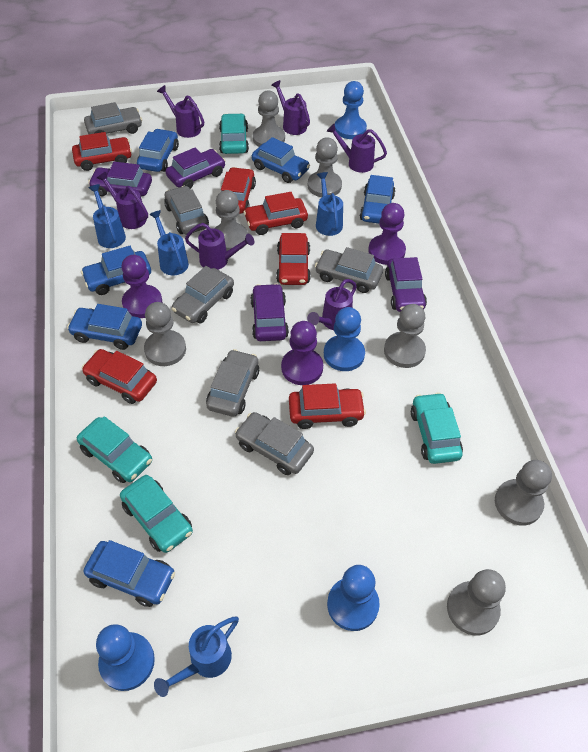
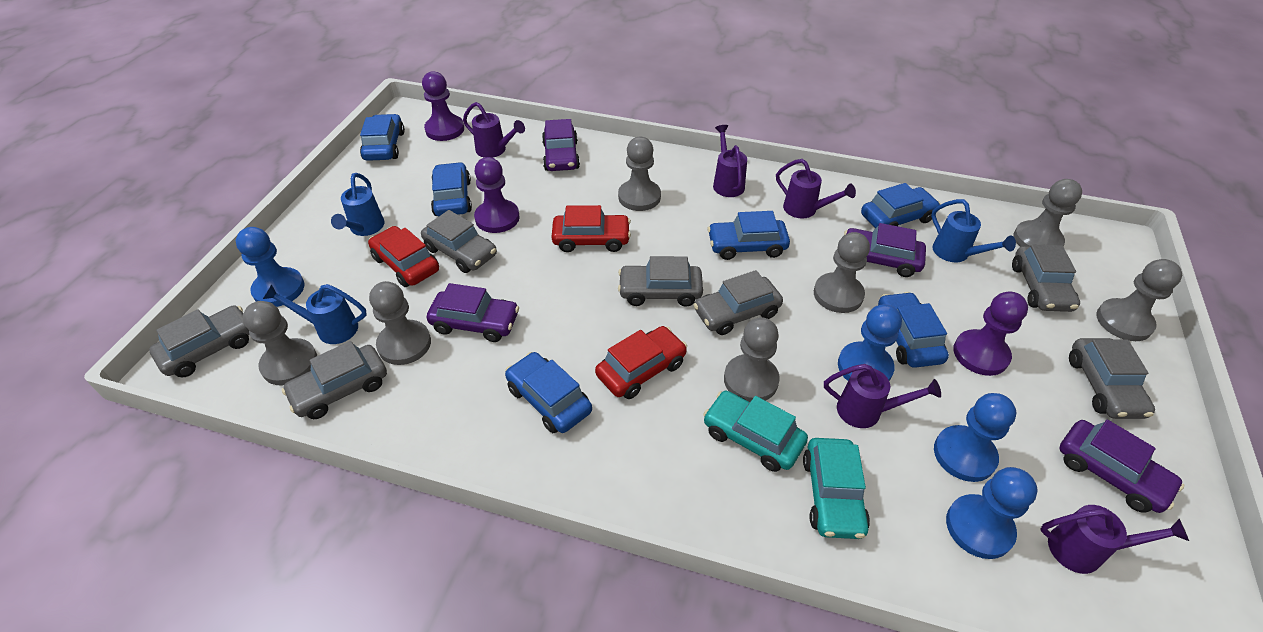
blue watering can: [89,184,126,248] [149,210,189,276] [154,617,239,697] [316,172,343,236] = 4 -> [263,284,367,344] [331,173,385,236] [931,199,1016,262] = 3
grey car: [84,102,142,134] [164,186,209,234] [172,266,234,323] [206,349,259,417] [235,412,314,475] [315,247,383,293] = 6 -> [149,305,250,377] [282,341,387,419] [421,210,497,273] [618,256,703,307] [693,270,783,335] [1012,244,1080,312] [1069,338,1155,419] = 7
purple watering can: [97,171,148,229] [157,85,204,138] [185,223,254,270] [271,80,310,135] [307,279,357,330] [327,123,387,173] = 6 -> [463,102,525,158] [713,125,747,197] [776,159,856,219] [824,364,941,428] [1040,505,1189,574] = 5
red car: [72,132,132,171] [82,349,157,404] [221,167,256,214] [243,192,308,235] [276,233,311,285] [289,383,366,429] = 6 -> [368,226,439,287] [551,205,631,252] [595,326,687,399] = 3
turquoise car: [77,416,152,483] [120,475,193,553] [219,113,249,154] [411,392,463,464] = 4 -> [703,391,808,472] [803,438,870,539] = 2

